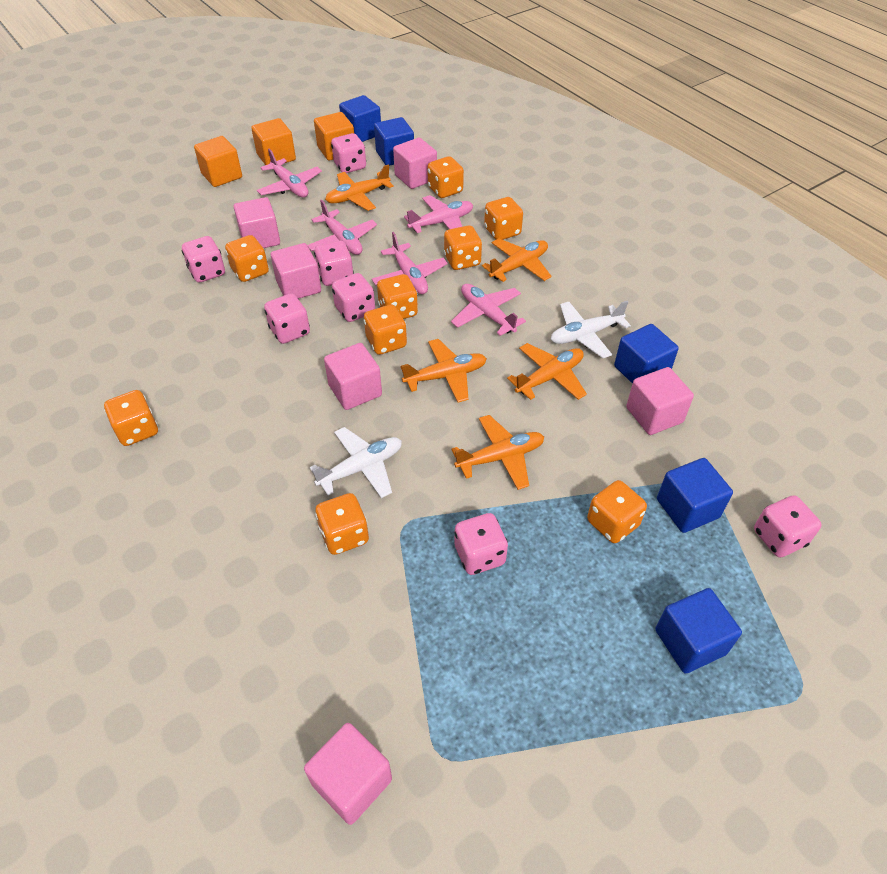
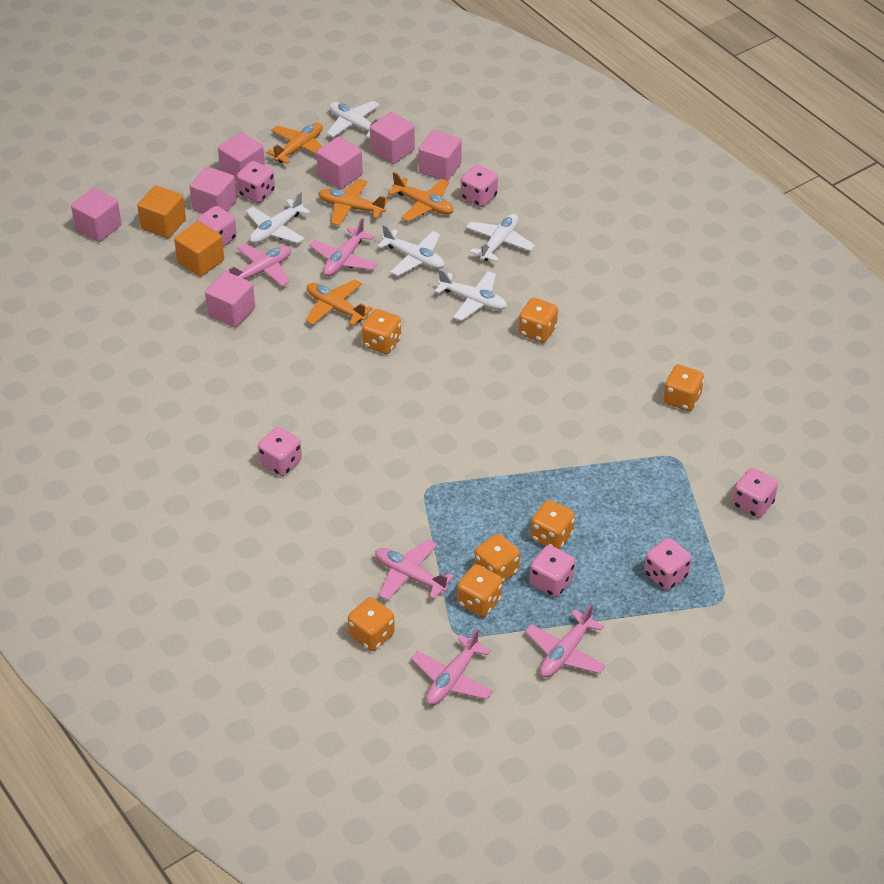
blue cube: [339,95,381,142] [374,117,414,166] [614,324,679,384] [655,588,742,674] [657,458,733,533] = 5 -> none = 0
orange cube: [194,136,242,187] [251,118,296,165] [314,112,354,161] = 3 -> [137,185,186,238] [174,221,224,277] = 2
orange dice: [104,390,158,446] [225,235,269,282] [315,493,369,555] [364,305,407,355] [377,274,418,319] [427,156,464,198] [444,225,482,270] [484,197,523,240] [587,480,647,543] = 9 -> [348,597,395,651] [362,309,401,354] [457,564,502,617] [475,534,520,583] [519,298,558,343] [531,500,575,549] [663,365,704,411] = 7
orange plane: [325,164,394,211] [400,339,487,403] [451,415,544,490] [482,238,552,282] [507,343,587,400] = 5 -> [266,123,323,164] [306,279,373,326] [318,179,388,226] [388,172,454,222] = 4
pink cube: [234,197,280,248] [271,243,321,299] [304,723,392,825] [324,343,382,410] [393,138,437,189] [626,367,694,435] = 6 -> [71,188,122,242] [189,167,237,213] [205,271,255,328] [218,132,265,182] [316,136,363,189] [370,112,415,164] [418,130,462,181] = 7
white plane: [310,427,402,498] [551,301,631,358] = 2 -> [246,192,311,243] [327,101,380,139] [377,224,444,276] [435,269,507,321] [466,214,535,262] = 5

